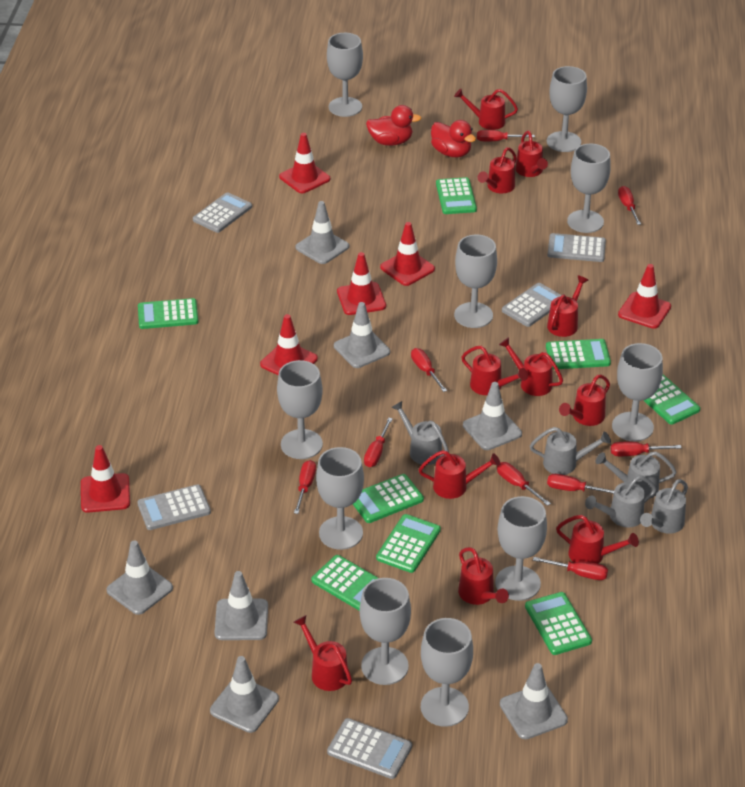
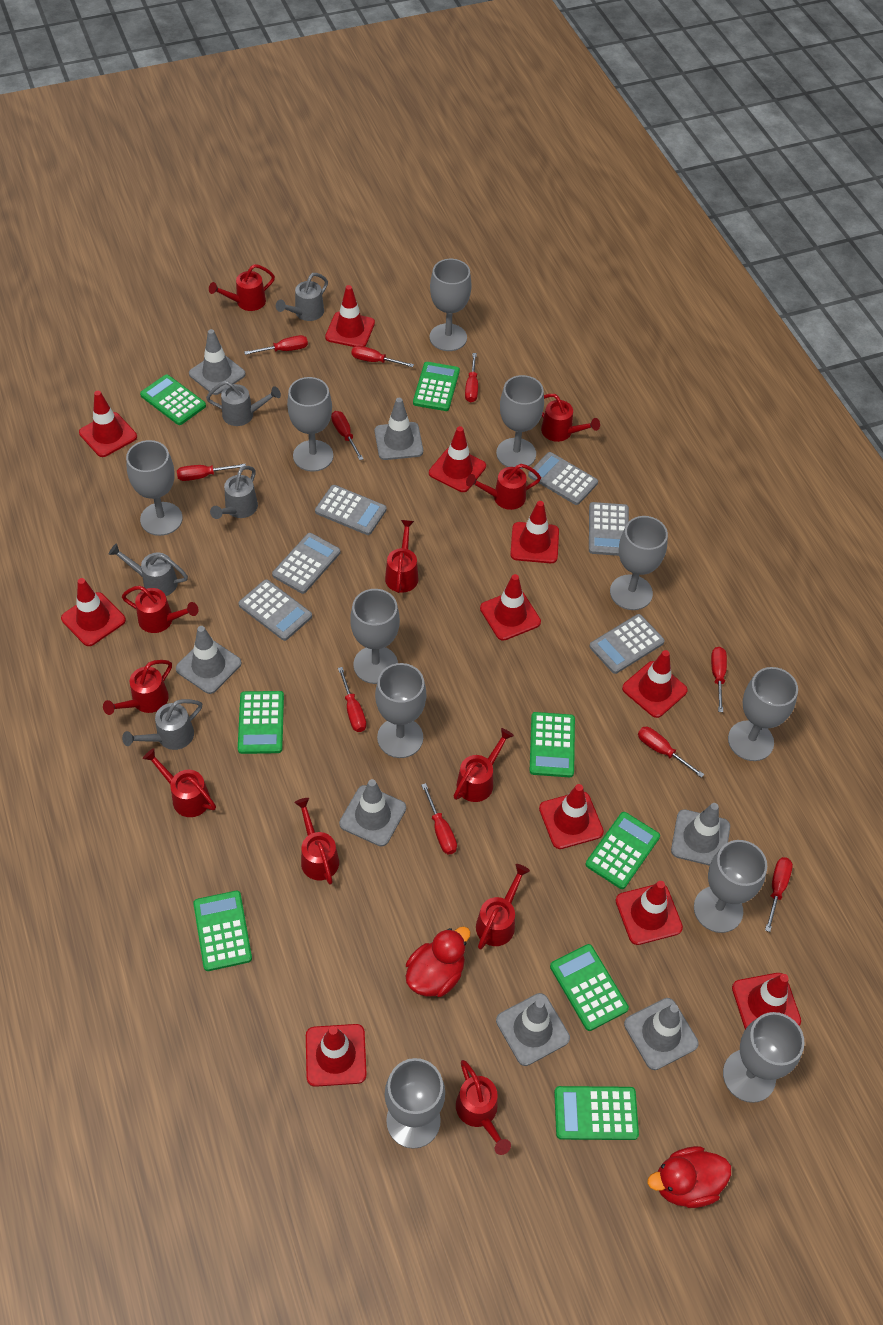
grey calculator: [137,484,211,530] [193,192,252,233] [327,718,412,779] [502,283,561,327] [547,233,606,262] = 5 -> [238,579,312,641] [272,533,340,594] [315,485,387,535] [528,452,598,505] [589,502,629,556] [589,614,665,674] = 6
grey goblet: [277,360,323,459] [316,447,364,550] [327,33,363,117] [360,578,411,685] [421,618,473,727] [454,235,497,328] [495,496,547,601] [547,66,587,152] [567,143,611,233] [612,343,663,441] = 10 -> [126,440,183,536] [287,377,333,472] [350,589,400,684] [375,663,426,758] [385,1058,445,1149] [429,259,471,351] [496,375,544,469] [610,516,668,610] [694,840,767,933] [723,1012,805,1103] [728,667,798,761] = 11
red screwdriver: [294,460,316,514] [364,418,393,467] [411,348,447,392] [477,130,535,141] [497,462,551,506] [533,557,608,580] [547,474,615,494] [611,442,681,456] [618,186,641,225] = 9 -> [177,464,246,481] [244,335,308,355] [331,411,363,460] [338,667,366,732] [351,346,414,367] [421,783,457,854] [465,353,478,403] [638,727,704,778] [711,647,727,712] [765,857,793,932] = 10
red traffic cone: [81,445,130,513] [260,314,318,375] [279,133,330,193] [337,252,386,315] [380,222,435,286] [618,264,671,329] = 6 -> [61,578,126,646] [79,391,137,457] [306,1024,367,1087] [325,285,375,347] [429,426,486,492] [480,574,541,641] [510,501,559,563] [539,784,604,849] [616,881,683,945] [622,650,688,718] [732,973,801,1029] = 11

